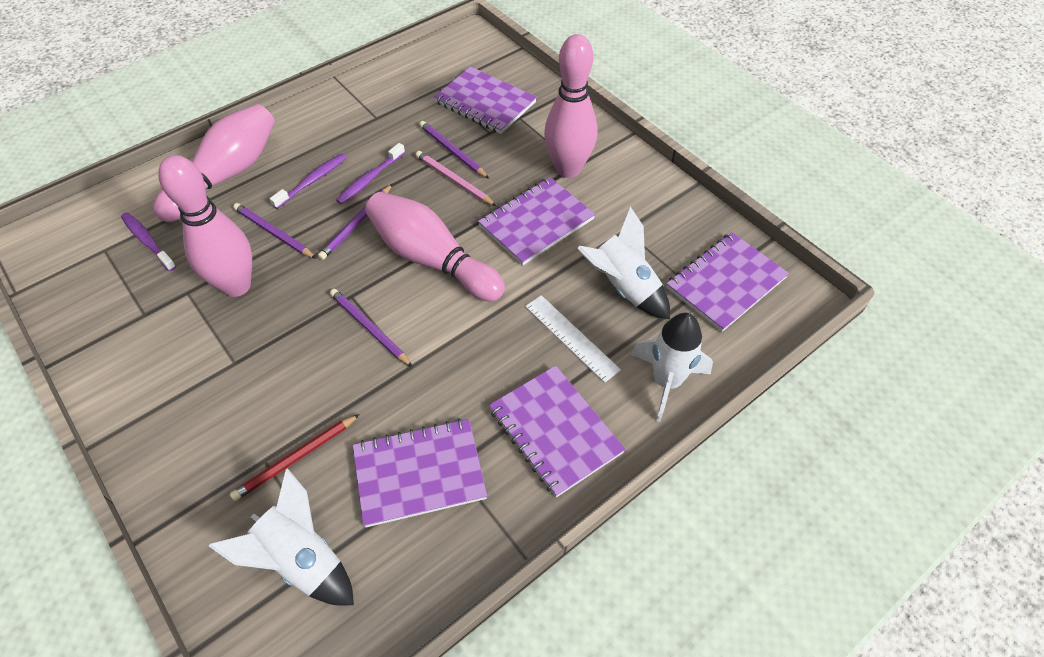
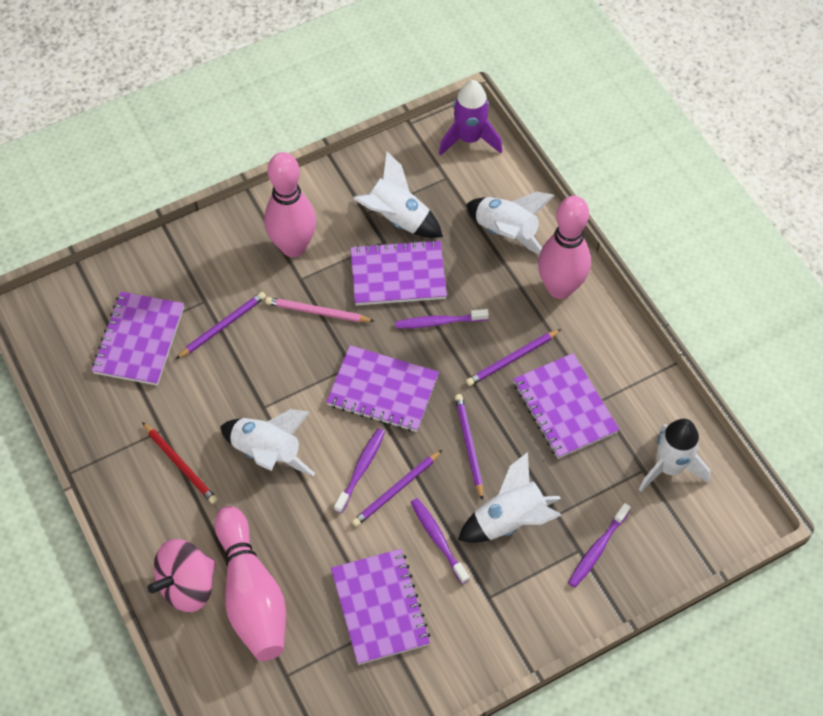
pink bowling pin: [153,104,275,222] [158,155,252,297] [365,192,505,302] [544,34,597,178] = 4 -> [215,506,286,661] [264,152,316,257] [538,196,591,299] = 3
pink spinning top: none = 0 -> [147,539,216,612] = 1
purple rocket: none = 0 -> [439,80,502,156] = 1
purple toothbrush: [121,212,176,271] [270,153,347,209] [336,143,405,204] = 3 -> [334,428,385,513] [395,309,489,329] [411,498,469,584] [568,503,631,587] = 4
white rocket: [209,468,354,606] [578,206,670,319] [631,313,713,422] = 3 -> [220,409,315,476] [354,151,443,238] [458,452,561,543] [466,192,555,255] [638,419,711,492] = 5
white ruler: [525,295,621,383] = 1 -> none = 0

